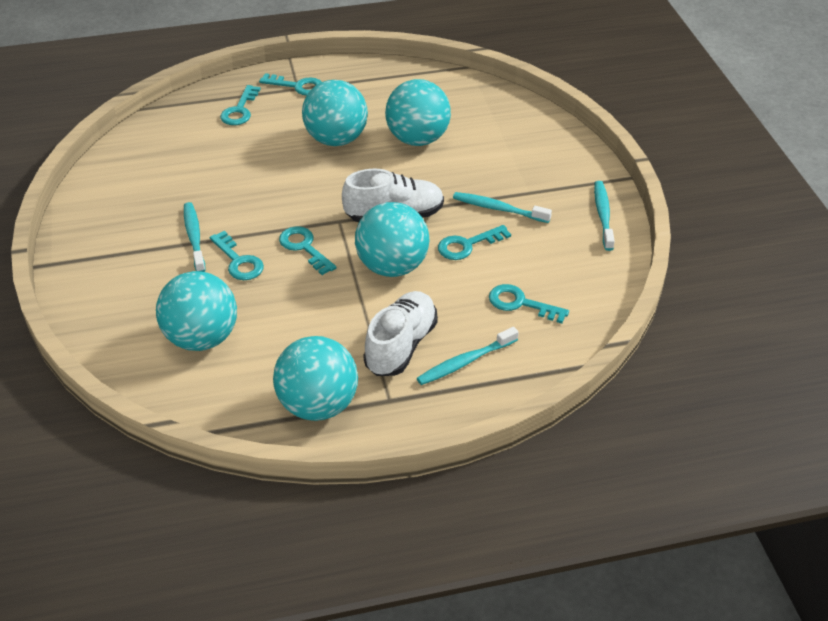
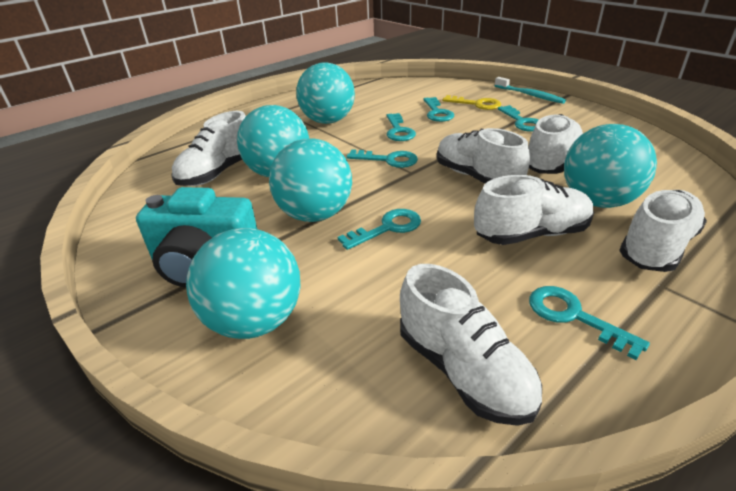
turquoise camera: none = 0 -> [136,187,257,288] = 1
turquoise toothbrush: [184,202,206,272] [417,327,519,385] [453,192,552,223] [594,181,615,251] = 4 -> [495,77,566,104] = 1
white shoe: [342,169,444,222] [363,291,438,376] = 2 -> [171,111,246,186] [400,264,542,426] [437,128,530,184] [474,175,594,245] [529,114,583,174] [619,190,707,272] = 6
yellow key: none = 0 -> [442,95,501,110] = 1

